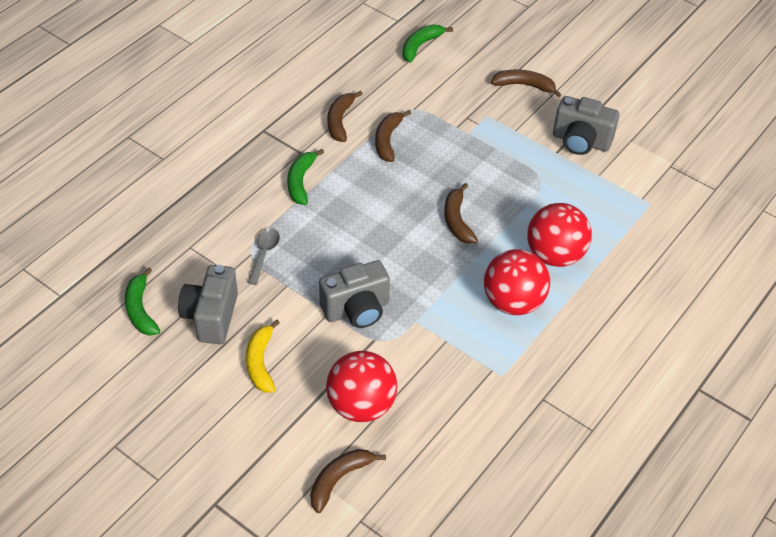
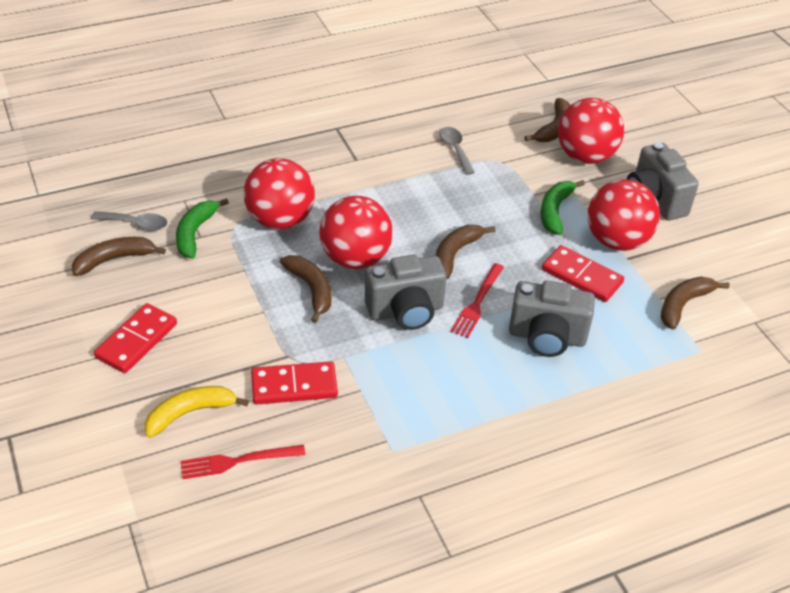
green banana: [125,267,160,336] [287,149,324,205] [402,25,453,63] = 3 -> [176,198,229,258] [541,180,585,235] = 2
grey spoon: [247,228,280,285] = 1 -> [91,211,167,231] [440,127,475,175] = 2
red ball: [326,351,397,422] [484,249,550,315] [527,203,592,267] = 3 -> [244,158,315,230] [319,196,393,269] [558,98,624,164] [588,179,660,251] = 4
red domino: none = 0 -> [94,303,177,373] [251,361,338,405] [542,245,624,302] = 3
red fork: none = 0 -> [181,445,306,479] [450,263,504,338] = 2

